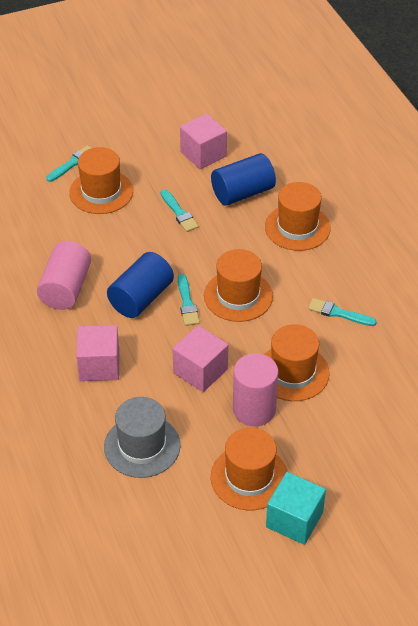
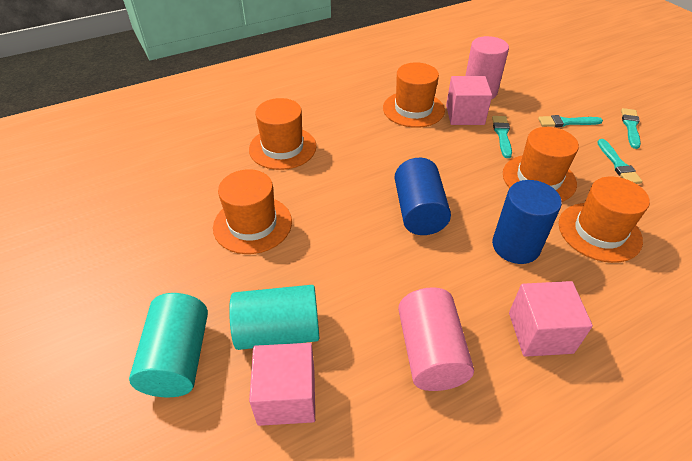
grey hat: [104,397,180,478] = 1 -> none = 0
turquoise cube: [266,472,326,545] = 1 -> none = 0
turquoise cylinder: none = 0 -> [129,293,208,397] [229,285,319,350] = 2

